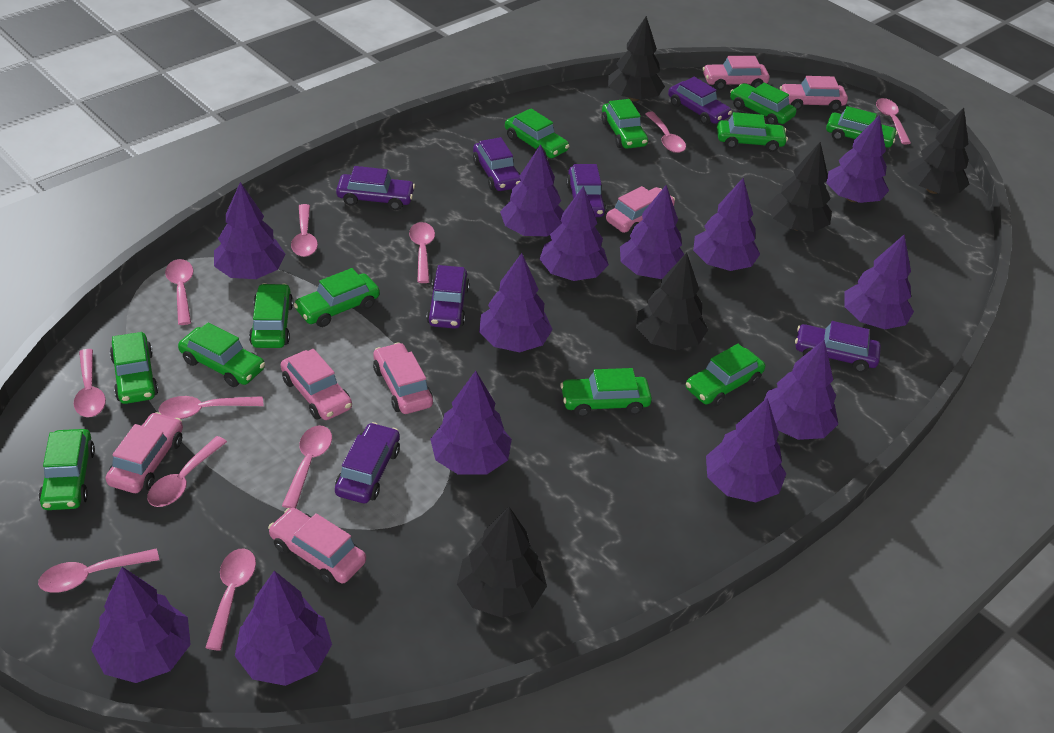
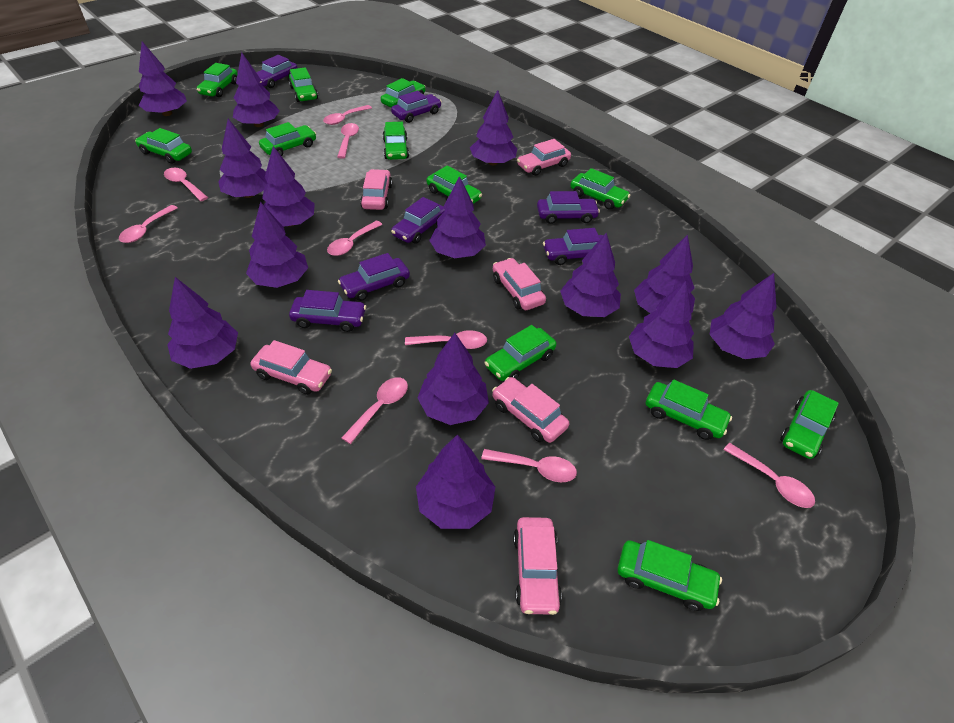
black tree: [457,507,547,618] [608,16,665,101] [636,252,708,350] [768,142,832,232] [907,108,969,194] = 5 -> none = 0
pink car: [106,412,183,493] [268,508,366,585] [281,349,352,420] [373,342,433,414] [606,186,675,234] [703,56,769,90] [780,76,848,111] = 7 -> [251,340,332,395] [360,169,392,210] [492,377,569,443] [493,258,546,310] [513,517,562,615] [517,139,571,176] = 6
pink spoon: [38,549,159,593] [74,349,106,417] [147,436,227,507] [159,396,263,419] [165,259,193,325] [205,549,256,650] [282,426,332,508] [291,204,318,257] [409,222,435,283] [645,112,686,153] [876,98,911,144] = 11 -> [119,205,177,243] [164,168,208,201] [323,105,372,125] [327,221,383,256] [337,123,359,159] [342,377,408,444] [405,330,487,349] [481,449,577,482] [723,443,815,508] = 9
purple tree: [91,567,191,683] [214,182,286,279] [235,571,332,686] [430,371,512,475] [479,253,553,352] [500,144,564,236] [540,186,609,281] [620,185,685,279] [693,178,760,271] [706,398,786,502] [764,340,838,440] [826,115,889,203] [844,235,914,329] = 13 -> [138,41,187,116] [167,277,238,369] [218,119,267,198] [233,52,280,127] [246,202,308,288] [262,146,315,227] [416,435,495,529] [418,333,489,425] [429,176,486,258] [470,90,517,165] [560,233,621,317] [629,281,694,368] [634,235,695,313] [709,273,777,359] = 14

